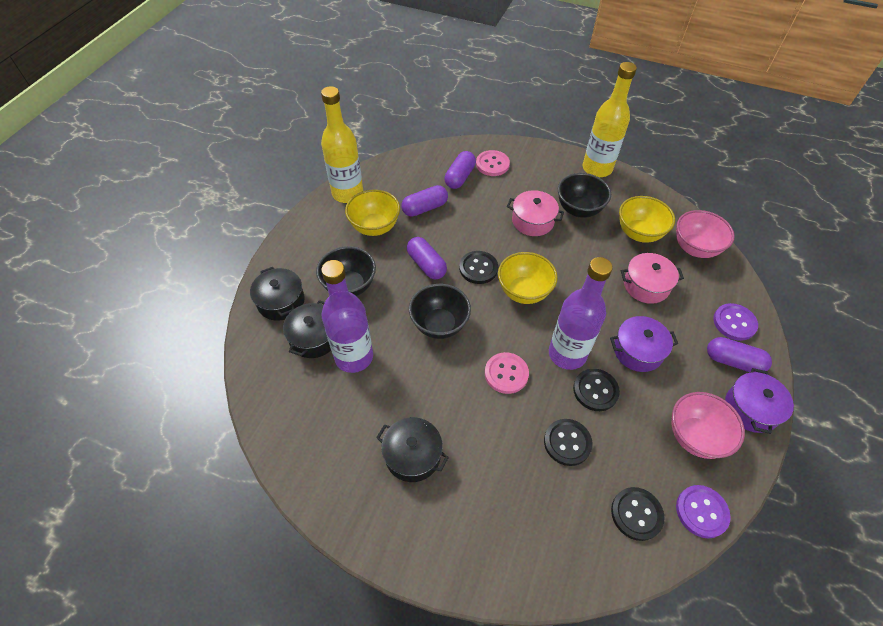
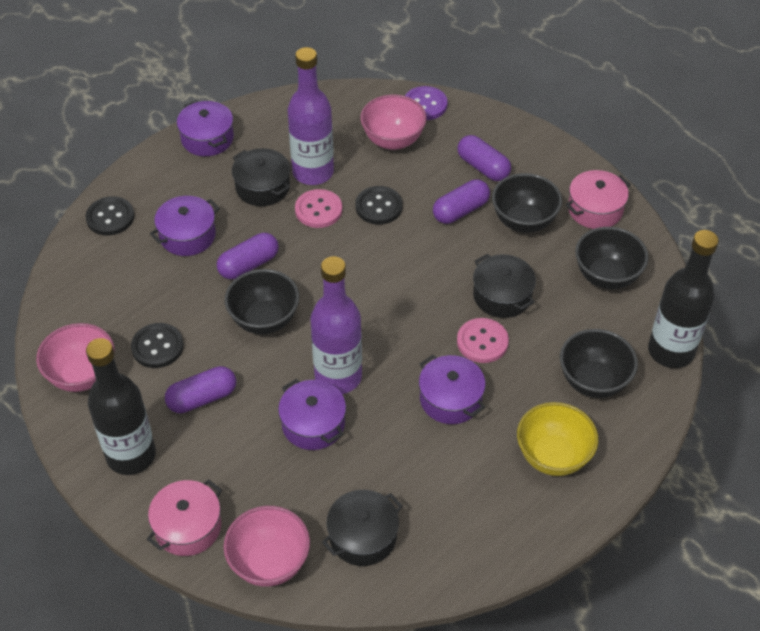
black bottle: none = 0 -> [86,338,156,475] [648,230,719,368] = 2
black bowl: [316,246,376,296] [409,284,471,339] [558,173,611,218] = 3 -> [225,269,299,334] [492,173,562,233] [560,329,638,398] [575,227,649,289] = 4
black button: [459,251,498,284] [544,419,592,466] [573,369,620,411] [611,487,665,541] = 4 -> [86,196,134,236] [131,323,184,368] [355,186,403,225] = 3
pink bowl: [672,392,745,459] [676,210,735,258] = 2 -> [36,323,115,392] [223,506,310,587] [360,94,427,150] = 3
purple button: [676,485,731,538] [713,303,758,341] = 2 -> [405,86,448,120] = 1
purple pot: [610,316,678,372] [725,368,794,434] = 2 -> [150,196,220,256] [177,100,234,156] [278,379,346,450] [419,355,486,424] = 4
yellow bottle: [321,86,363,203] [583,62,637,177] = 2 -> none = 0
yellow bowl: [345,189,400,236] [498,252,558,304] [619,196,675,243] = 3 -> [517,402,598,476] = 1

